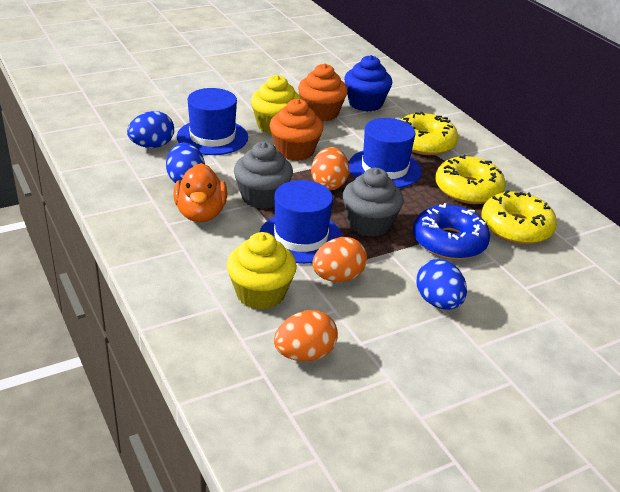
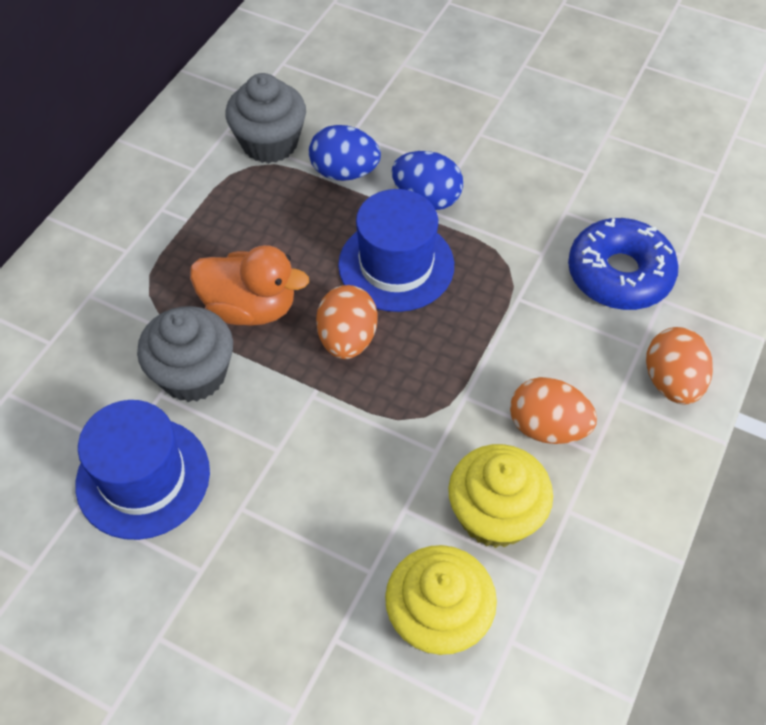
blue cupcake: [344,55,392,112] = 1 -> none = 0
blue egg: [127,111,174,148] [166,143,205,183] [416,259,467,310] = 3 -> [309,125,381,181] [392,151,463,210] = 2
blue hat: [177,88,248,155] [259,180,343,264] [349,118,422,188] = 3 -> [75,400,210,540] [338,189,454,312] = 2
orange cupcake: [270,99,323,161] [298,63,348,121] = 2 -> none = 0
yellow donut: [400,112,458,155] [435,155,506,204] [481,190,557,244] = 3 -> none = 0

